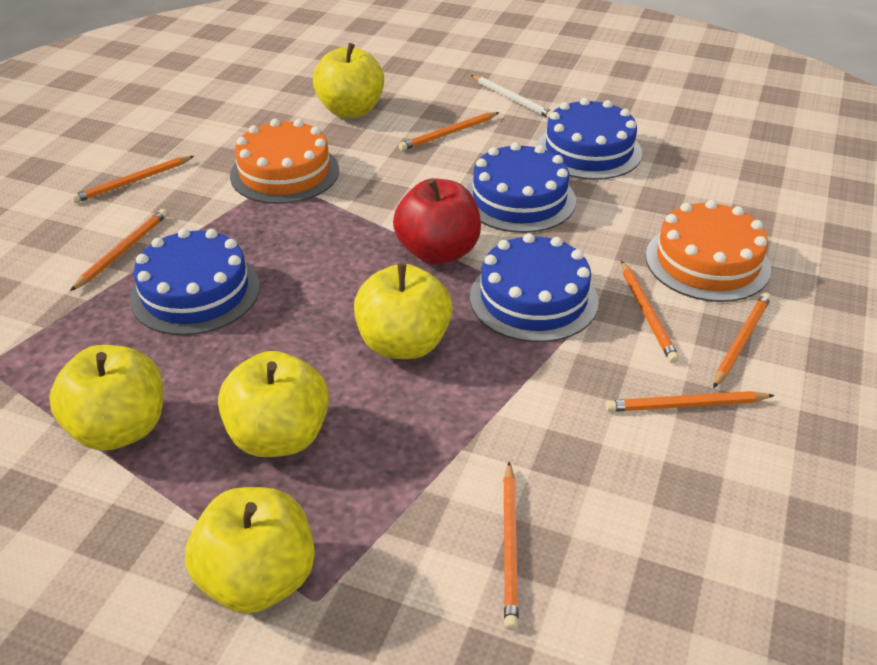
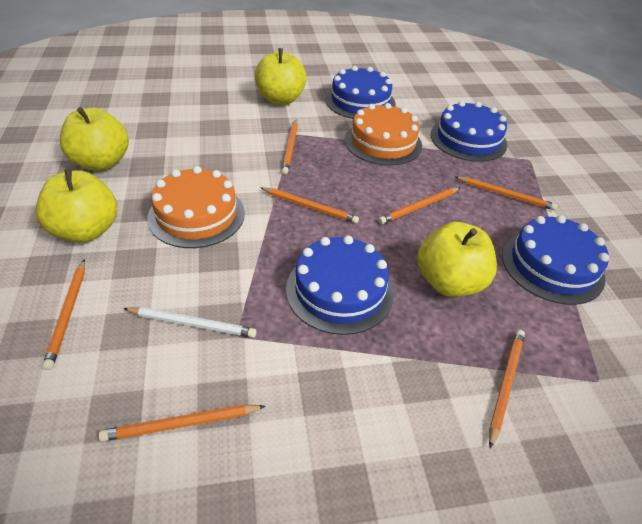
red apple: [393,178,481,265] = 1 -> none = 0
yellow apple: [49,345,163,450] [185,487,315,614] [218,351,329,457] [313,43,384,118] [354,263,453,359] = 5 -> [35,169,117,243] [60,107,129,171] [255,48,307,105] [417,222,497,297] = 4

